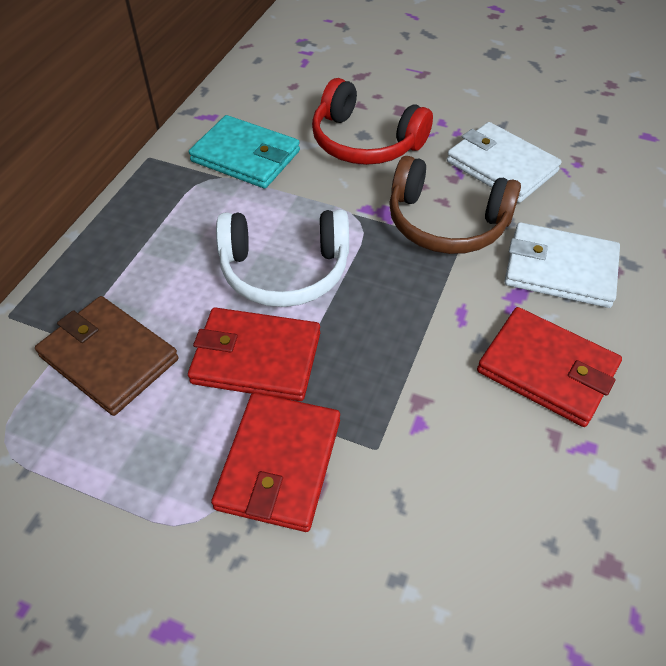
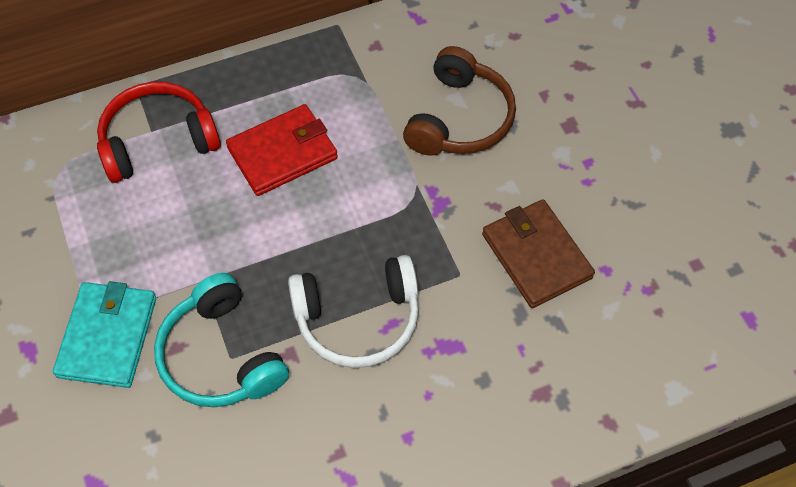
red wallet: [188,307,320,401] [211,393,340,532] [477,307,622,427] = 3 -> [226,104,338,196] = 1
turquoise headphones: none = 0 -> [154,273,289,407] = 1
white wallet: [447,122,562,203] [505,222,620,308] = 2 -> none = 0

